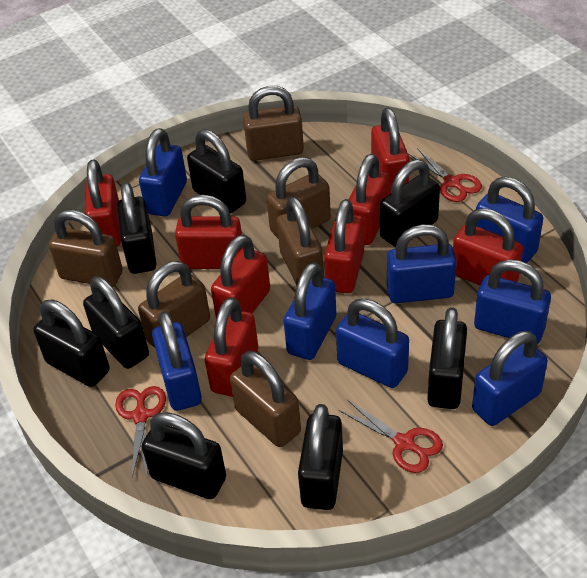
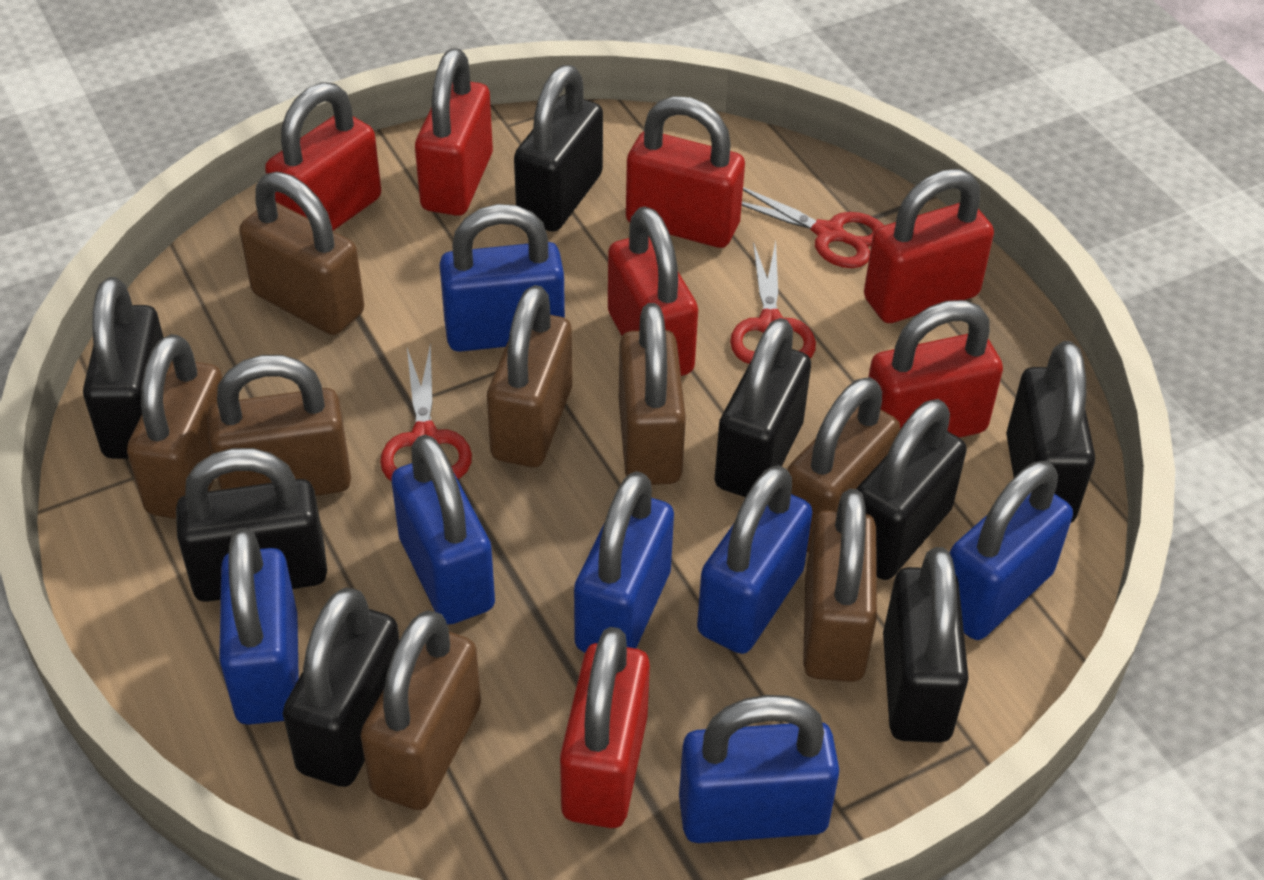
blue padlock: [139,128,187,217] [152,311,202,411] [284,262,337,360] [336,299,409,388] [387,224,457,303] [472,331,548,426] [474,259,551,344] [476,177,543,263] = 8 -> [219,528,299,725] [391,435,495,625] [439,204,565,352] [574,471,674,653] [679,695,839,843] [697,465,813,654] [950,461,1073,640] = 7
brown padlock: [49,210,123,287] [138,261,210,348] [230,351,301,447] [243,86,304,161] [266,157,331,239] [277,197,324,286] = 6 -> [127,334,223,519] [207,355,351,496] [239,172,364,335] [360,610,481,810] [487,285,572,467] [619,303,686,485] [787,377,900,553] [803,489,877,682] = 8
red padlock: [85,159,121,247] [175,195,243,269] [205,297,258,397] [211,235,270,318] [324,199,364,293] [349,154,389,245] [371,108,410,194] [453,208,523,285] = 8 -> [265,82,381,231] [415,48,493,216] [560,627,650,828] [608,206,698,376] [626,96,745,248] [864,169,994,323] [868,300,1003,438] = 7

